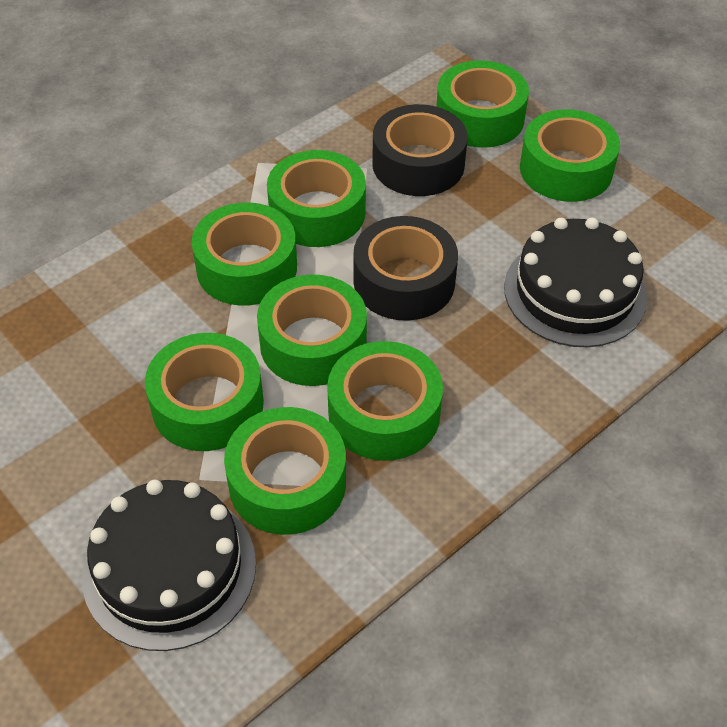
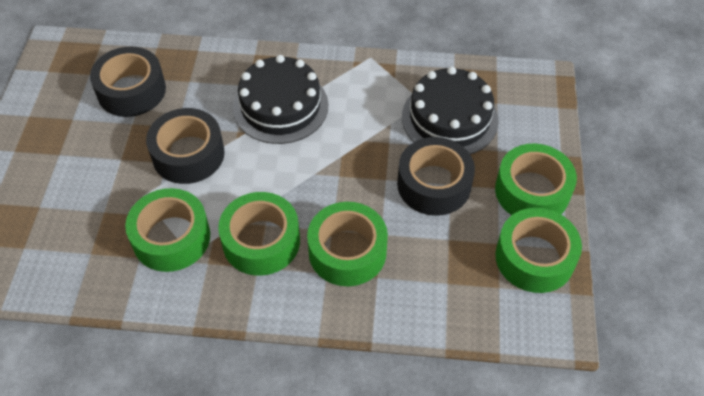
black tape: [353,216,458,321] [372,104,468,196] = 2 -> [90,47,166,117] [146,108,225,184] [397,137,475,216] = 3
green tape: [145,333,264,451] [192,202,297,306] [224,407,346,535] [257,274,367,386] [267,150,366,247] [327,341,443,461] [436,60,529,148] [520,109,620,202] = 8 -> [125,188,210,272] [218,192,300,276] [307,202,388,286] [495,144,577,215] [495,208,582,293] = 5

